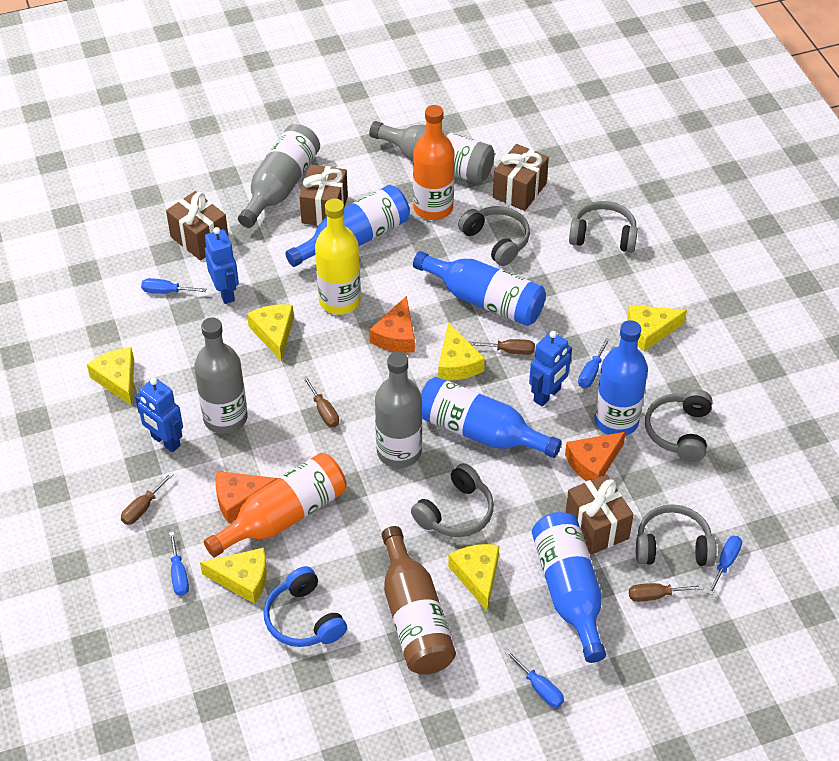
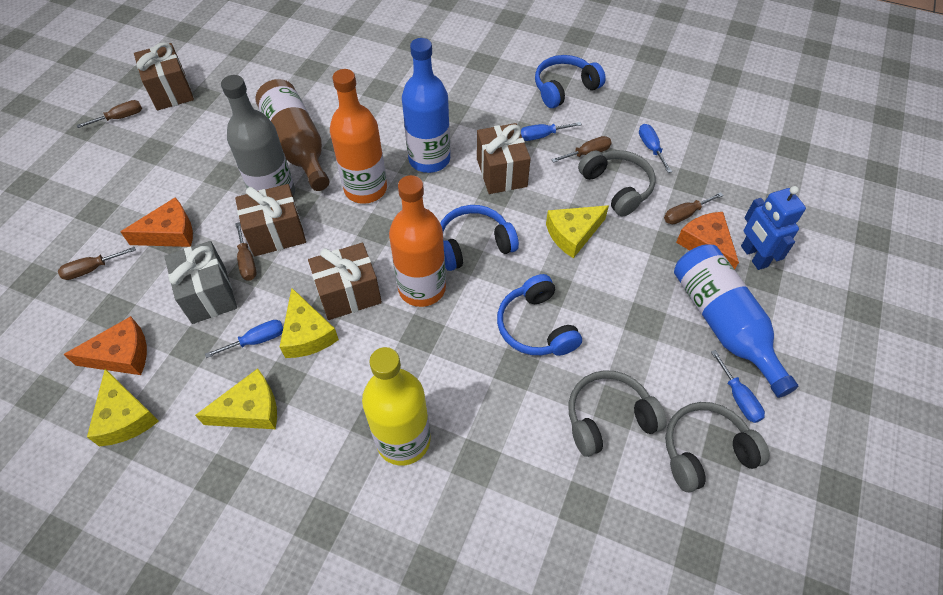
blue bottle: [285,185,410,267] [413,251,546,326] [421,377,562,458] [532,512,606,663] [595,320,648,436] = 5 -> [402,38,450,173] [674,244,798,398] = 2
blue headphones: [263,566,347,647] = 1 -> [440,205,519,271] [497,274,582,356] [535,55,606,108] = 3
blue robot: [135,377,183,452] [205,227,239,304] [529,331,572,407] = 3 -> [741,186,806,270] = 1
blue screwdriver: [141,278,206,294] [169,532,189,596] [505,650,564,707] [578,338,610,388] [707,536,742,595] = 5 -> [205,320,283,358] [521,122,582,141] [639,124,672,173] [711,350,765,423] = 4
brown screwdriver: [121,472,174,525] [303,376,339,427] [469,339,535,355] [629,583,704,602] = 4 -> [58,247,136,280] [77,100,142,128] [235,222,256,281] [551,136,612,163] [664,192,723,224] = 5
grey bottle: [194,317,248,434] [238,124,320,228] [369,121,495,183] [375,352,422,468] = 4 -> [221,75,295,197] = 1
grey gift: none = 0 -> [164,241,237,324] = 1
grey headphones: [411,463,494,537] [458,206,530,266] [569,201,638,253] [636,504,717,567] [645,389,713,462] = 5 -> [568,370,667,457] [578,150,655,217] [665,402,770,492] = 3
yellow cheese: [87,347,134,406] [200,548,267,604] [247,304,294,361] [438,323,485,381] [448,544,500,612] [627,305,687,352] = 6 -> [87,369,159,446] [195,368,277,429] [280,288,339,358] [546,205,609,258] = 4

